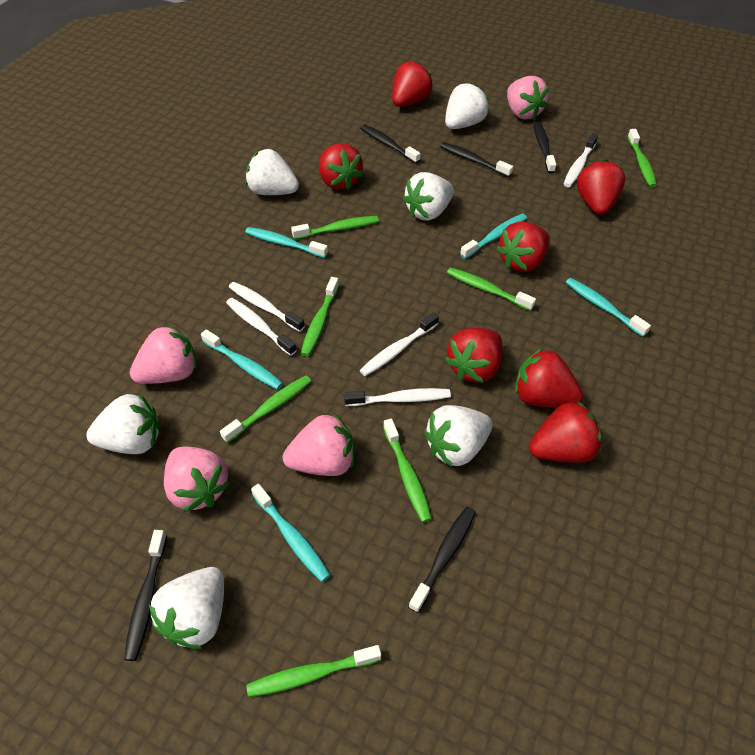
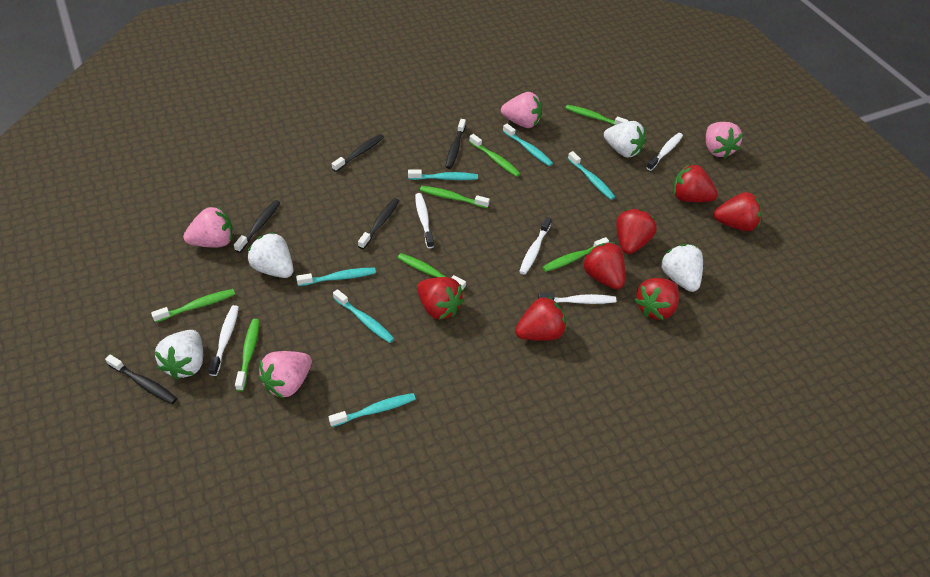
turquoise toothbrush: [201,329,283,390] [245,227,328,258] [251,484,330,582] [460,214,527,259] [566,278,651,337] = 5 -> [296,267,376,286] [329,393,416,427] [333,289,395,343] [408,169,478,180] [503,124,553,166] [568,151,615,200] = 6
white strawberry: [86,393,160,454] [149,567,224,649] [245,149,299,195] [403,172,454,221] [424,405,493,467] [445,83,489,129] = 6 -> [154,330,203,380] [248,232,293,278] [604,121,646,158] [661,244,703,292] = 4

